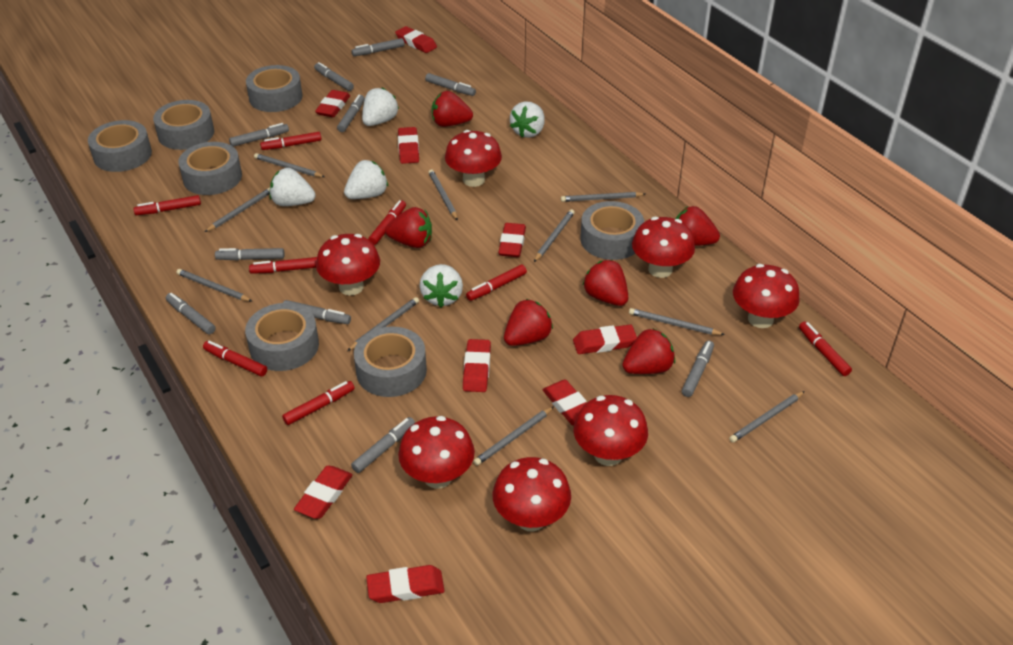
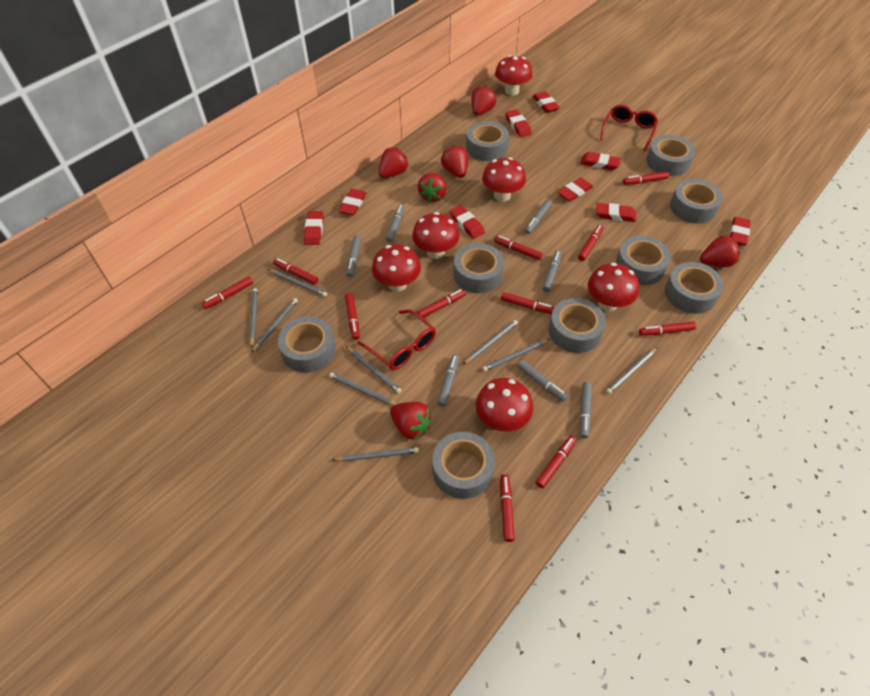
grey marker: [166,293,216,334] [215,248,285,260] [229,123,289,147] [283,300,351,324] [314,62,354,91] [337,94,365,132] [351,417,415,473] [352,38,404,56] [425,73,476,96] [681,340,714,397] = 10 -> [346,235,361,277] [385,204,405,242] [437,354,459,407] [517,360,568,402] [524,200,552,234] [542,251,562,292] [580,382,592,438] = 7
grey pencil: [177,269,253,302] [205,188,270,232] [254,153,325,177] [347,297,419,351] [428,169,458,221] [473,406,554,466] [534,209,575,262] [561,192,645,202] [629,308,725,335] [729,391,805,443] = 10 -> [249,288,258,348] [251,298,298,353] [268,269,327,297] [329,372,396,406] [332,447,419,462] [346,346,402,394] [463,320,518,364] [482,339,550,372] [606,348,657,394] = 9
grey tape: [88,120,152,172] [153,100,214,150] [178,142,242,195] [245,303,319,371] [246,65,303,112] [354,327,427,397] [580,201,644,260] = 7 -> [278,316,336,373] [432,432,495,499] [454,243,504,293] [466,121,509,161] [549,298,606,353] [616,236,671,285] [646,135,695,176] [665,262,723,314] [670,179,723,224] = 9
red glasses: none = 0 -> [358,309,436,370] [600,104,658,152] = 2
red marker: [133,195,201,215] [203,341,267,377] [249,257,317,274] [260,132,321,150] [282,381,355,425] [368,200,406,245] [466,265,527,301] [799,322,852,376] = 8 -> [202,277,253,309] [273,258,318,285] [345,293,360,340] [417,289,466,318] [494,235,542,260] [500,474,515,542] [501,292,554,314] [535,436,577,488] [578,225,604,261] [623,171,669,185] [639,321,696,336] = 11
red mushroom: [316,234,380,296] [398,416,475,489] [445,130,502,187] [493,457,571,532] [573,395,648,466] [632,217,695,278] [733,264,800,328] = 7 -> [372,244,421,292] [412,212,460,259] [476,378,533,432] [482,157,526,202] [495,55,533,95] [588,263,639,311] = 6
white strawberry: [270,168,316,206] [344,160,388,199] [362,88,399,126] [419,264,463,307] [510,101,545,138] = 5 -> none = 0

